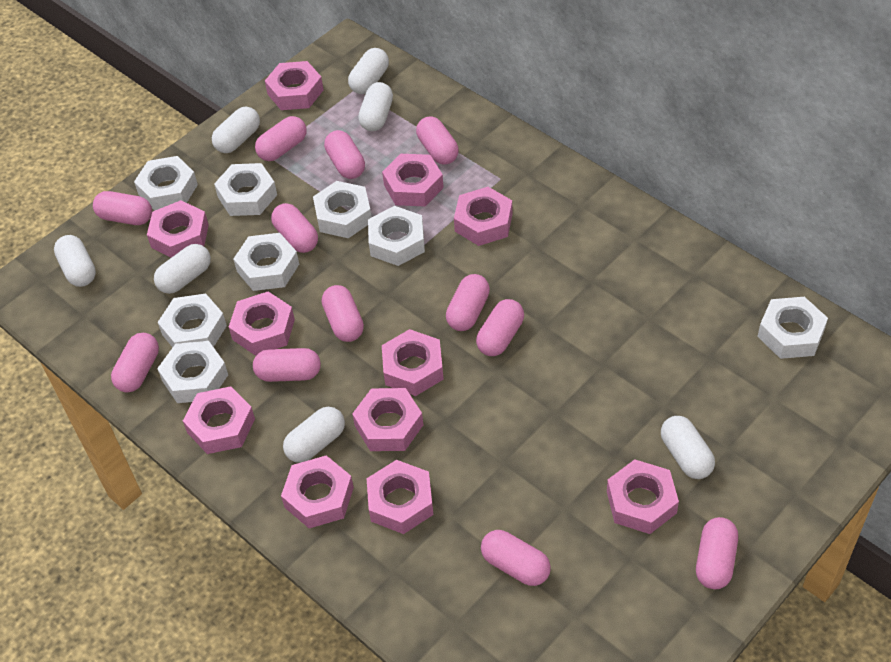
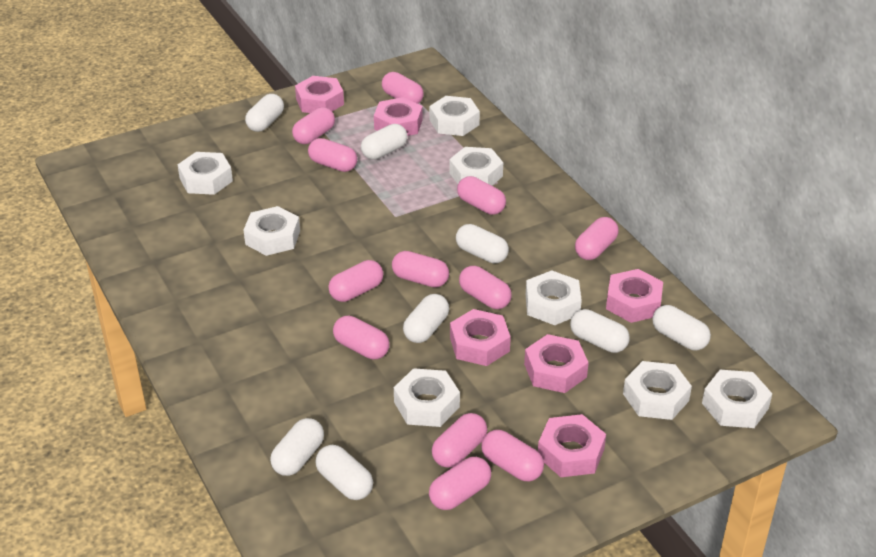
pink nut: [147,200,209,258] [183,386,255,454] [229,292,295,356] [265,61,324,110] [281,455,354,528] [352,388,423,451] [367,460,434,534] [382,154,444,207] [382,329,444,396] [454,187,513,246] [607,459,679,534] = 11 -> [295,76,344,113] [374,97,423,136] [450,309,511,366] [524,334,589,393] [538,414,606,477] [606,269,663,323] = 6
white capsule: [54,235,96,287] [154,244,211,294] [212,107,260,153] [283,407,345,463] [348,48,389,94] [358,82,393,131] [661,416,715,479] = 7 -> [245,94,284,132] [270,418,324,476] [315,445,373,500] [361,124,407,160] [403,294,449,343] [456,224,509,264] [570,309,630,353] [652,305,711,350] = 8

